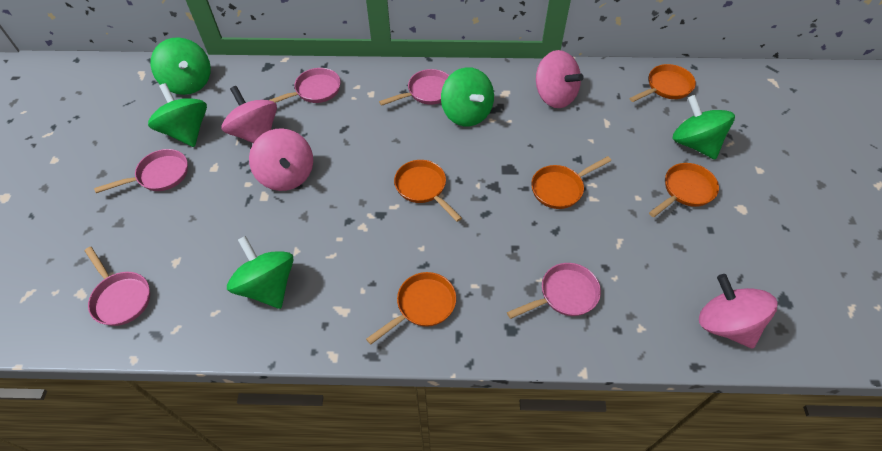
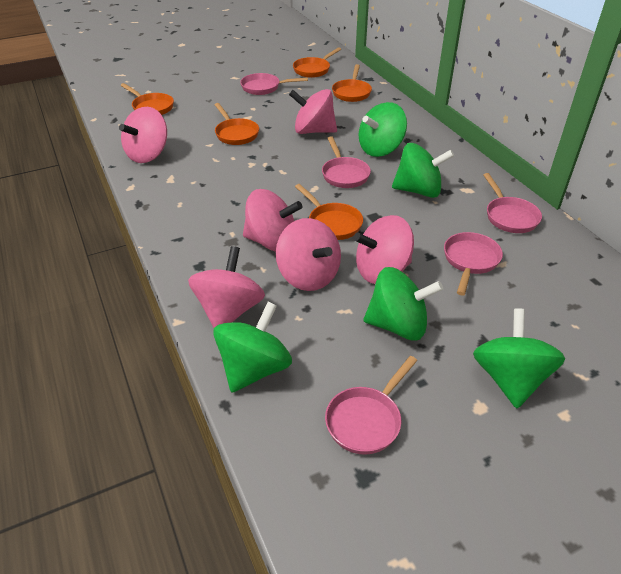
pink spinning top: [222,86,277,143] [249,129,313,191] [536,50,584,108] [699,274,777,348] = 4 -> [119,107,167,163] [188,246,265,328] [243,189,302,252] [276,218,341,291] [289,89,337,134] [354,215,414,284] = 6

